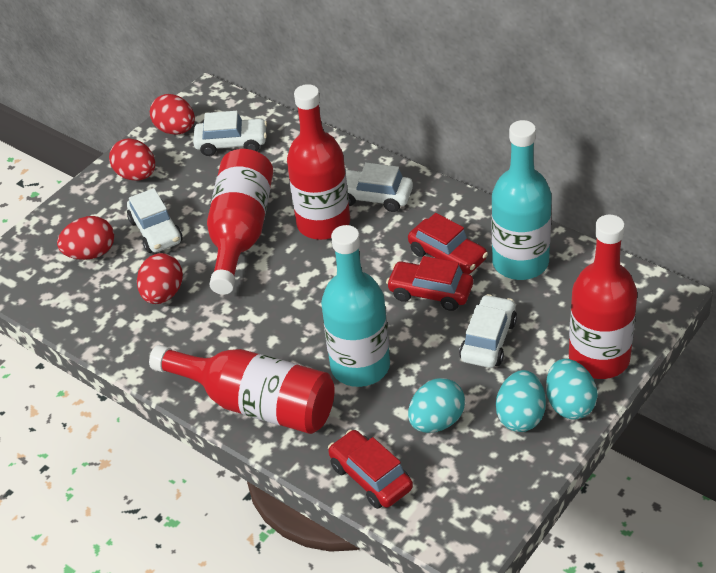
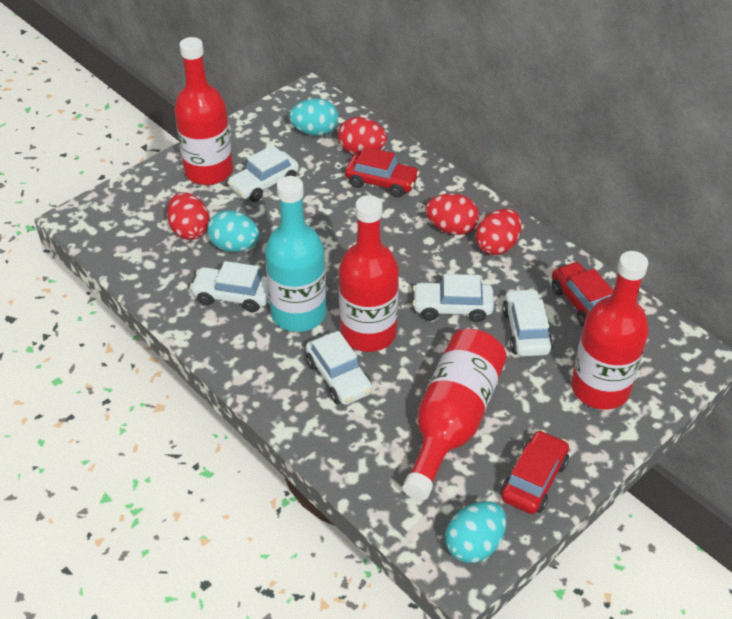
turquoise bottle: [321,225,390,387] [491,120,552,280] = 2 -> [265,176,327,332] = 1
white car: [127,188,183,253] [193,111,267,156] [346,163,413,212] [459,294,517,368] = 4 -> [190,261,269,312] [227,145,299,202] [306,331,372,405] [413,274,494,322] [502,288,553,356] = 5

